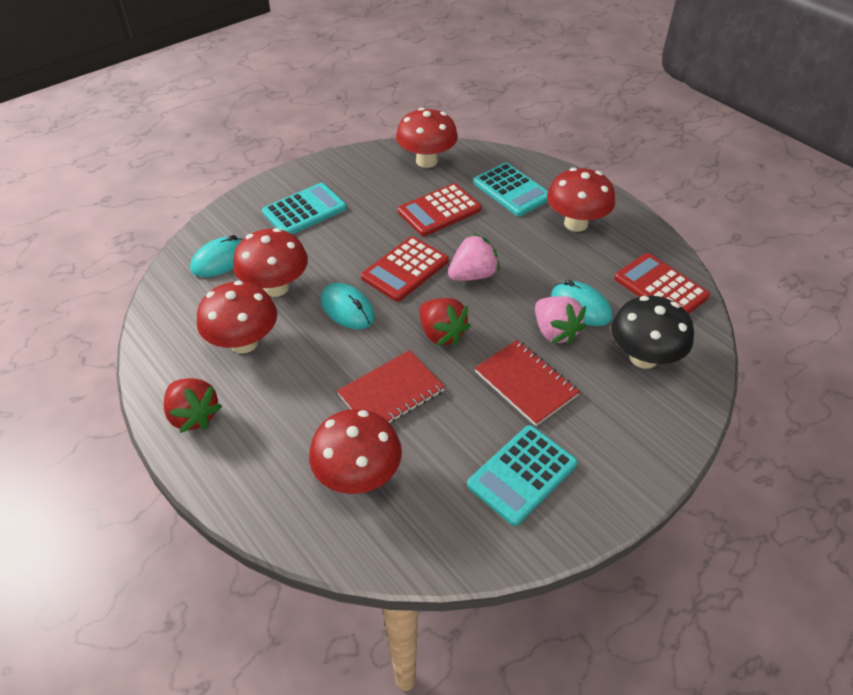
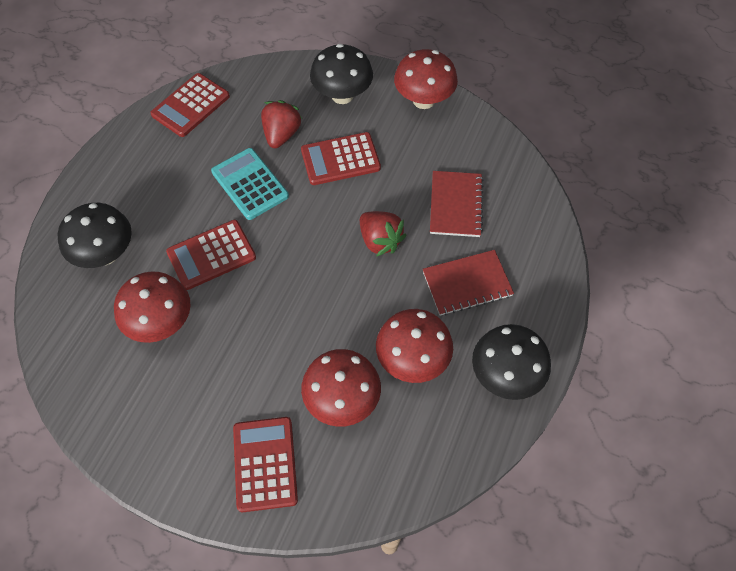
black mushroom: [611,296,694,369] = 1 -> [58,203,132,268] [310,44,373,104] [472,324,551,400] = 3
pink strawberry: [448,233,500,281] [535,296,586,345] = 2 -> none = 0
red calculator: [361,236,449,302] [398,183,481,236] [614,253,710,314] = 3 -> [150,73,230,137] [166,220,256,290] [233,417,298,512] [301,132,381,185] = 4
red mushroom: [197,281,277,353] [233,228,308,297] [309,409,402,494] [396,108,458,168] [547,168,615,232] = 5 -> [114,271,191,343] [301,349,381,427] [376,309,453,383] [394,49,458,109] = 4
turquoise calculator: [262,183,347,234] [467,425,578,526] [473,163,548,216] = 3 -> [211,148,289,220] = 1
turquoise mouse: [190,235,243,277] [321,283,375,329] [551,280,612,326] = 3 -> none = 0

